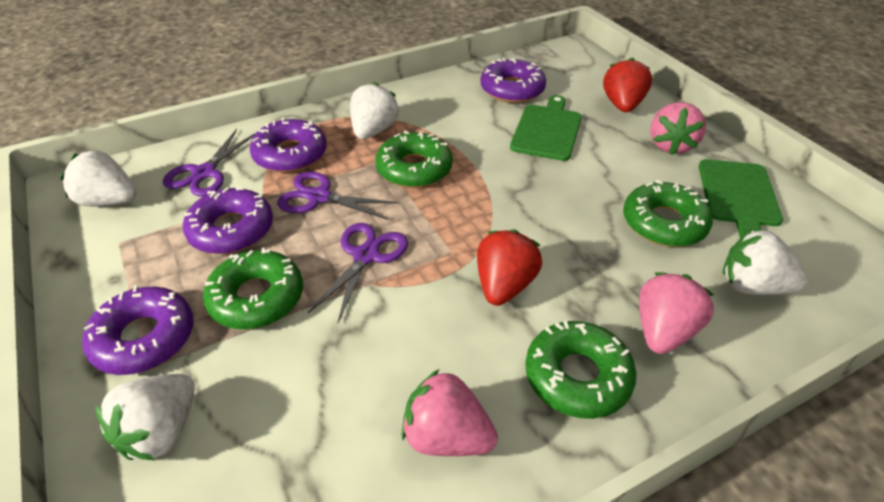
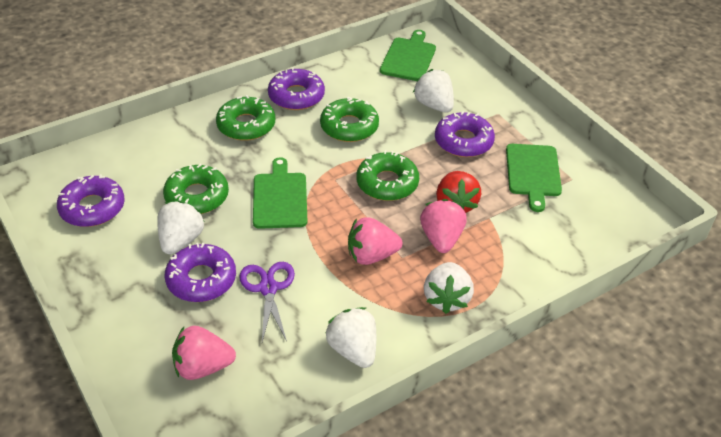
green cutting board: [510,95,582,161] [699,159,783,238] = 2 -> [253,157,308,229] [380,30,436,81] [506,144,562,212] = 3
purple scissors: [163,129,256,197] [277,172,398,220] [308,223,408,323] = 3 -> [239,262,295,342] = 1
red strawberry: [477,229,542,306] [603,57,652,112] = 2 -> [436,171,481,213] = 1

